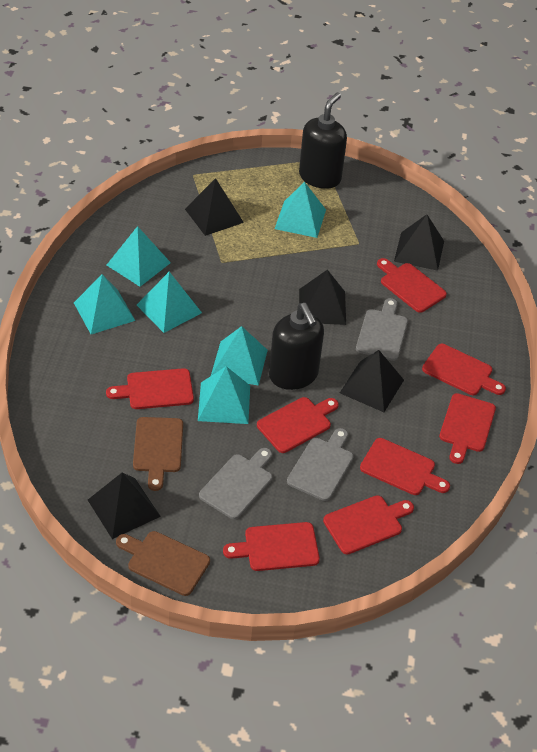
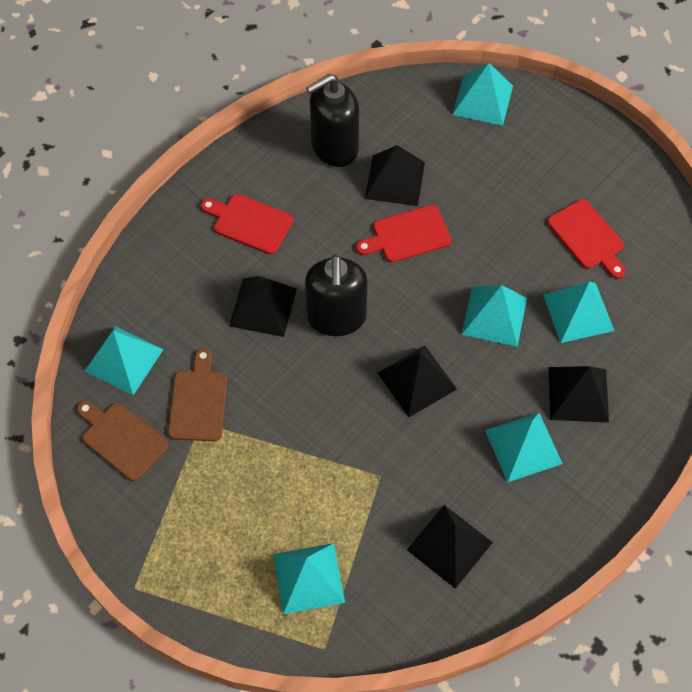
grey cutting board: [199,448,272,519] [287,428,354,501] [356,298,408,361] = 3 -> none = 0
red cutting board: [106,368,194,409] [223,522,320,571] [257,397,339,453] [323,495,414,555] [360,438,450,495] [377,258,447,313] [422,344,506,395] [439,393,496,464] = 8 -> [201,194,293,254] [356,205,452,262] [547,199,626,279] = 3

